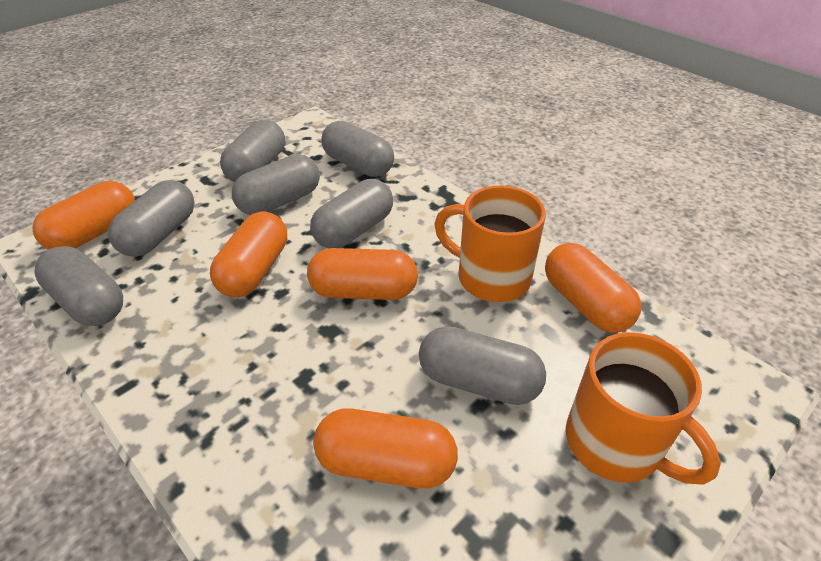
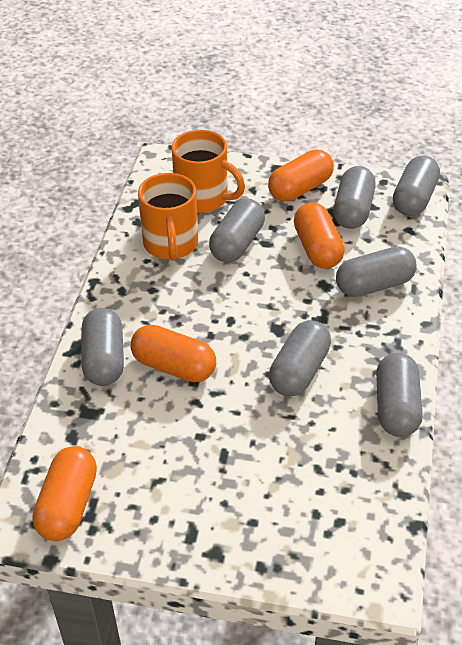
orange capsule: [32,181,135,249] [210,211,287,297] [307,248,418,300] [313,408,458,489] [545,243,641,333] = 5 -> [33,446,97,541] [131,325,216,382] [268,149,334,202] [294,202,345,269] = 4

